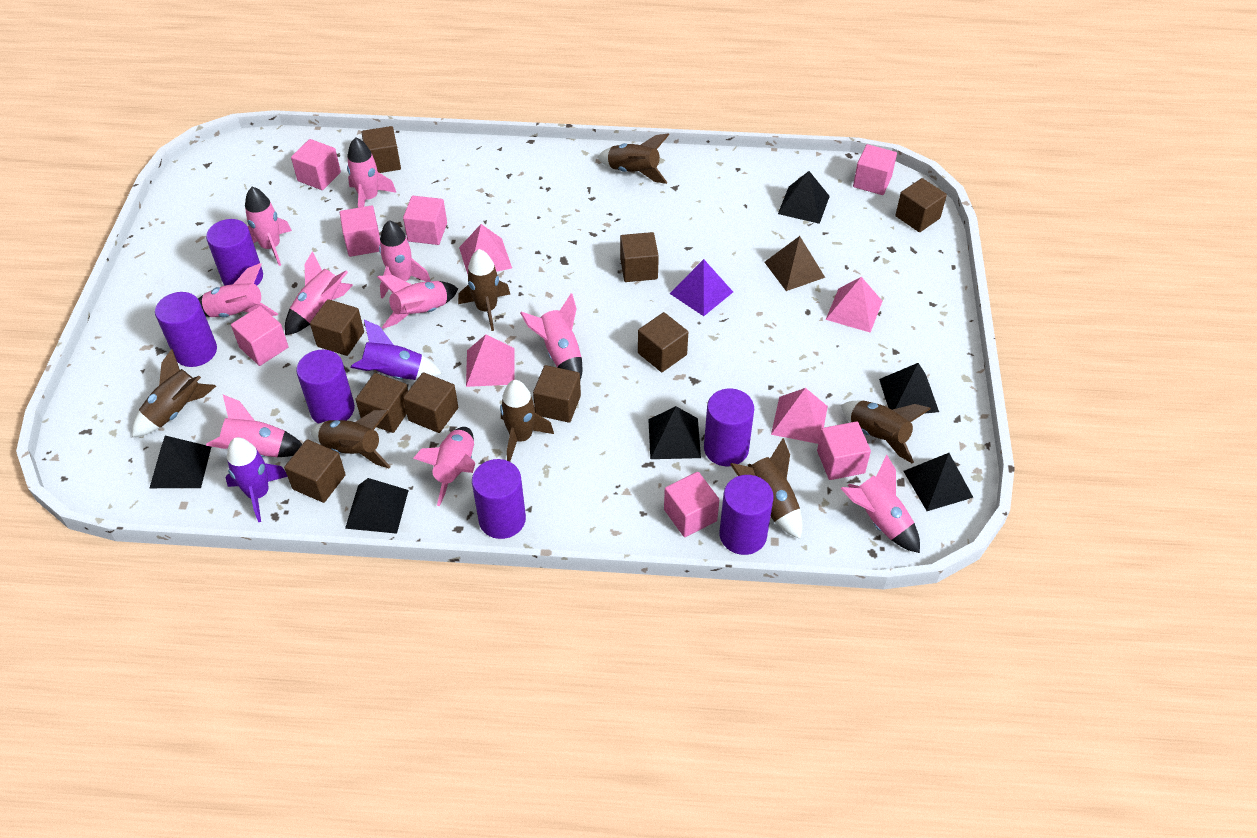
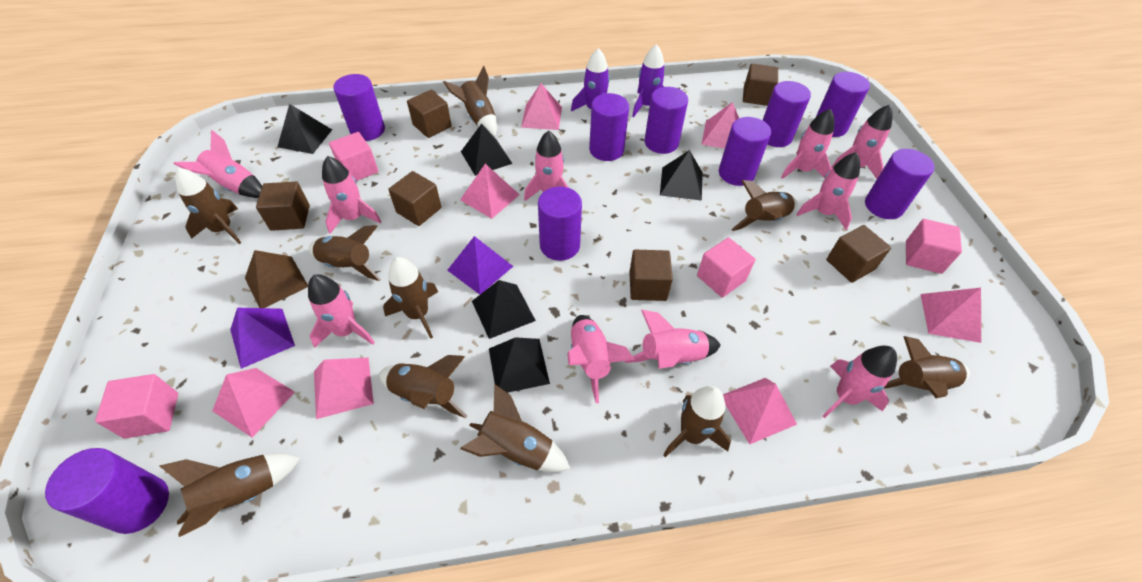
black pyramid: [150,436,211,488] [345,478,409,534] [648,406,701,459] [778,171,830,224] [879,363,939,414] [903,453,974,511] = 6 -> [277,104,332,154] [461,124,512,176] [472,280,536,339] [489,337,550,393] [660,150,703,201] = 5
brown cube: [284,439,346,503] [310,299,364,356] [355,373,408,433] [361,126,401,173] [403,372,458,433] [533,365,581,423] [620,232,659,282] [638,312,688,372] [895,178,947,232] = 9 -> [256,182,310,231] [388,171,442,226] [407,90,452,138] [629,250,673,301] [743,64,778,106] [826,225,891,283] = 6
brown rocket: [132,349,216,437] [311,410,391,468] [458,249,510,331] [500,380,554,462] [597,134,669,184] [730,438,803,539] [841,401,931,464] = 7 -> [160,454,300,537] [175,168,241,244] [309,225,381,281] [379,355,467,418] [383,257,438,339] [443,66,497,137] [460,384,570,472] [663,386,731,457] [731,180,798,231] [884,336,970,398] = 10
pink cube: [231,306,288,366] [291,139,341,190] [340,205,380,257] [403,196,447,245] [664,472,719,537] [817,421,871,480] [853,144,897,195] = 7 -> [95,374,178,438] [329,132,379,181] [697,237,755,298] [906,219,962,274] = 4
pink pyramid: [459,224,512,274] [466,334,514,387] [771,388,828,444] [826,277,882,333] = 4 -> [212,368,295,437] [314,357,374,419] [460,164,520,219] [521,83,562,130] [702,102,739,149] [723,378,797,444] [920,288,981,343] = 7
purple cylinder: [155,292,217,367] [206,219,263,286] [296,350,355,424] [472,459,526,539] [704,389,754,466] [719,475,774,555] = 6 -> [45,448,169,534] [333,74,385,141] [538,187,582,261] [589,93,629,161] [645,87,688,154] [719,117,771,186] [763,81,811,147] [815,72,870,137] [865,149,935,219] = 9
purple pyramid: [669,259,733,316] = 1 -> [230,308,295,369] [447,236,513,295] = 2

